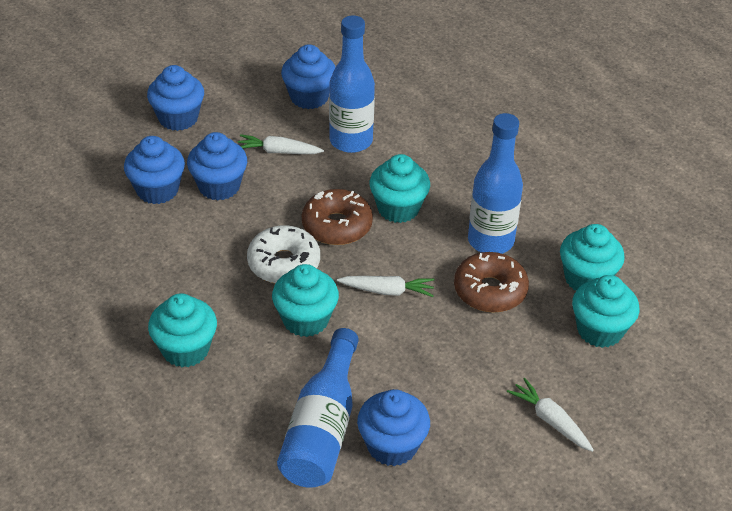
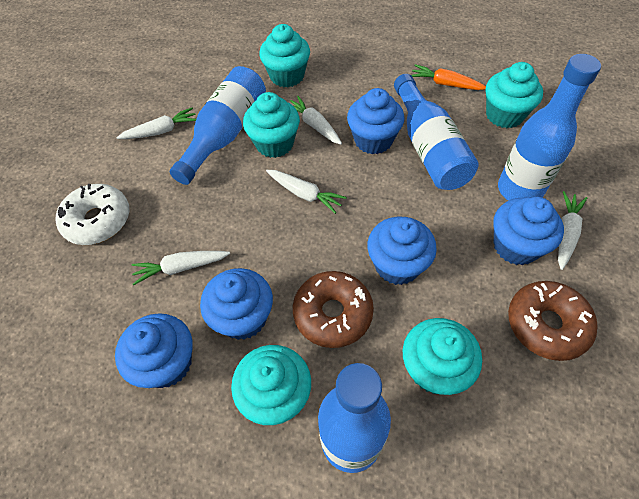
blue bottle: [277,328,359,488] [329,15,375,153] [468,113,523,254] = 3 -> [170,66,266,185] [318,363,391,473] [394,74,479,190] [498,54,601,201] = 4
orange carrot: none = 0 -> [411,64,486,90] = 1
white carrot: [238,134,324,154] [337,276,434,297] [507,378,594,452] = 3 -> [116,107,196,139] [131,251,230,285] [266,170,347,214] [290,96,342,145] [558,191,587,270] = 5

